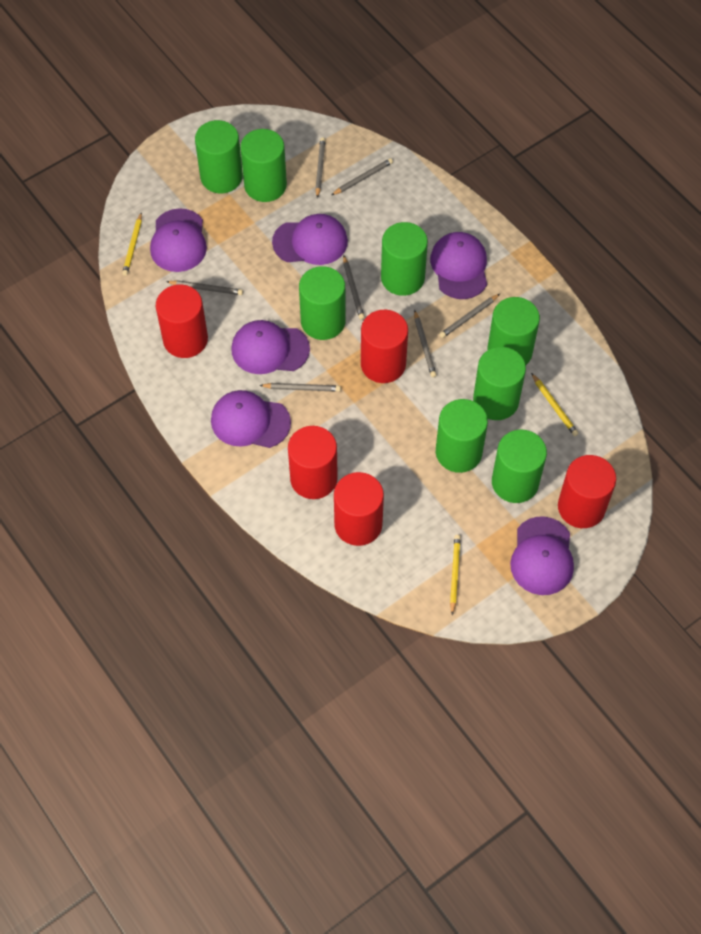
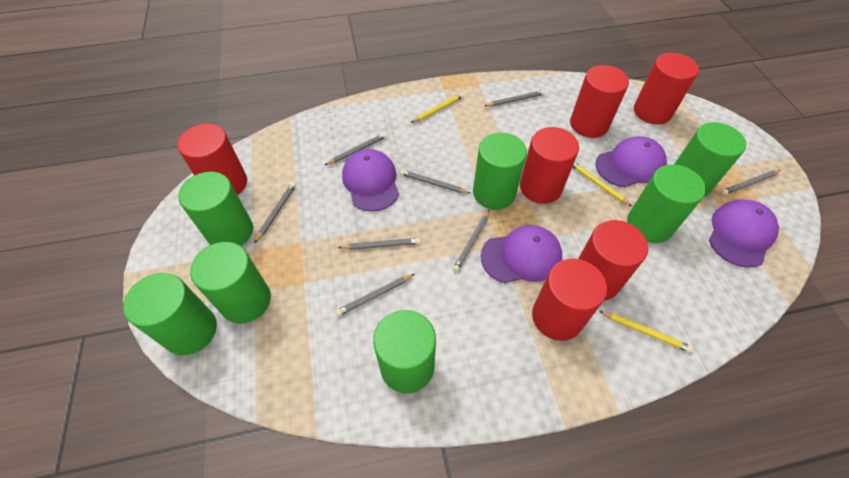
green cylinder: [195,120,243,193] [240,129,287,202] [299,266,346,340] [381,222,428,296] [436,399,488,473] [473,347,526,420] [487,297,540,365] [492,430,547,503] = 8 -> [123,273,217,356] [178,172,253,246] [190,242,271,323] [373,310,436,393] [473,133,527,210] [627,165,706,243] [674,122,746,197] = 7
grey pencil: [166,280,243,295] [259,383,341,392] [315,138,325,198] [332,158,393,195] [343,255,365,320] [414,310,437,377] [439,294,500,338] = 7 -> [254,182,296,244] [325,133,387,165] [335,274,415,316] [338,238,421,250] [400,170,471,194] [453,210,490,272] [484,90,545,106] [722,170,781,195] = 8
purple cap: [150,208,207,272] [211,390,291,448] [231,320,310,374] [272,214,348,265] [430,232,487,299] [510,517,574,595] = 6 -> [342,149,399,211] [481,225,562,283] [595,136,667,187] [709,199,779,268] = 4
red cylinder: [156,285,208,358] [288,426,338,499] [334,472,384,546] [361,310,408,383] [558,455,616,528] = 5 -> [177,124,247,195] [520,127,579,204] [532,258,607,341] [570,65,629,138] [578,220,648,301] [634,53,699,125] = 6

